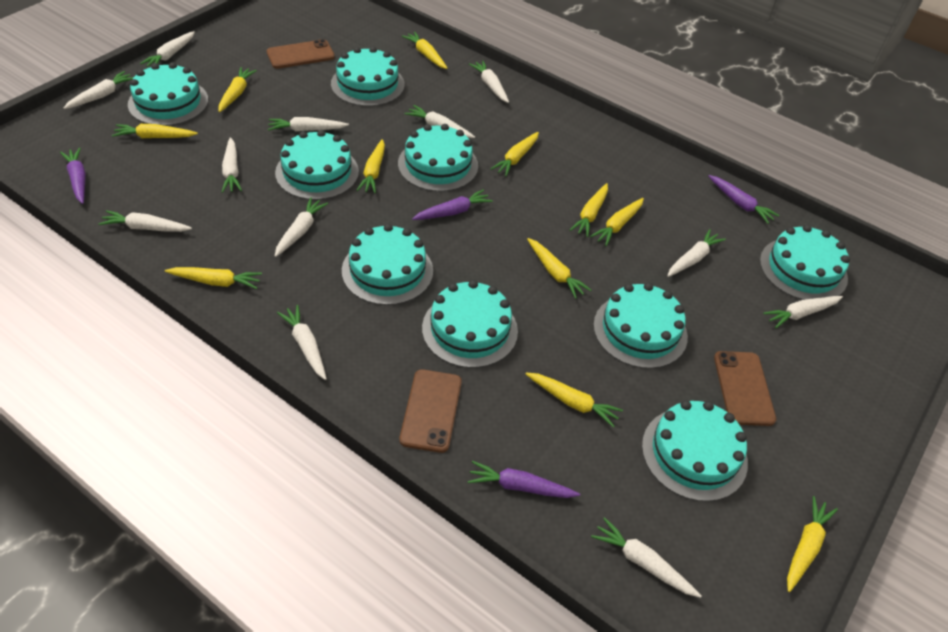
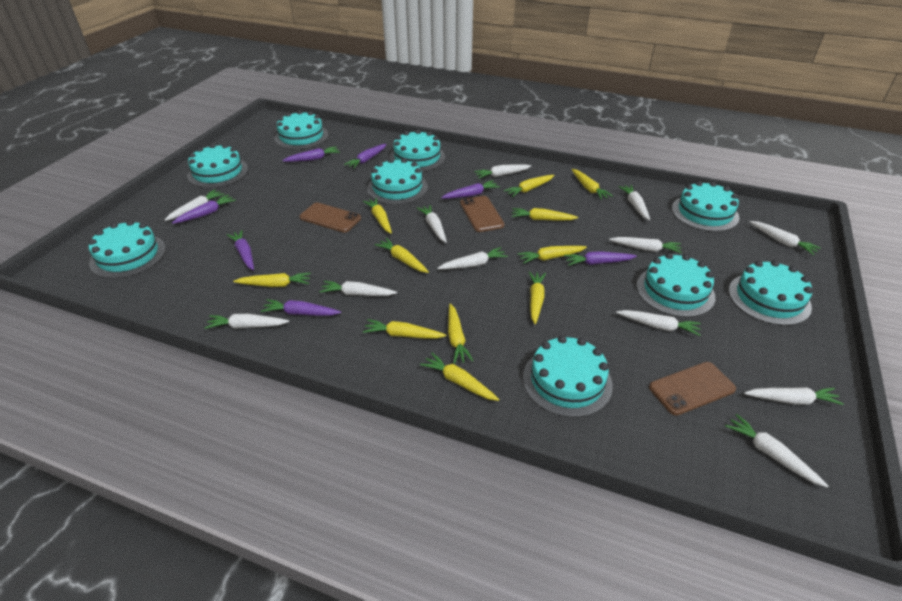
purple carrot: [60,148,86,204] [412,189,493,220] [468,461,580,498] [708,175,779,224] = 4 -> [172,195,236,224] [227,230,254,270] [261,299,341,316] [282,146,340,162] [344,144,387,169] [441,180,500,199] [564,251,637,266] = 7

